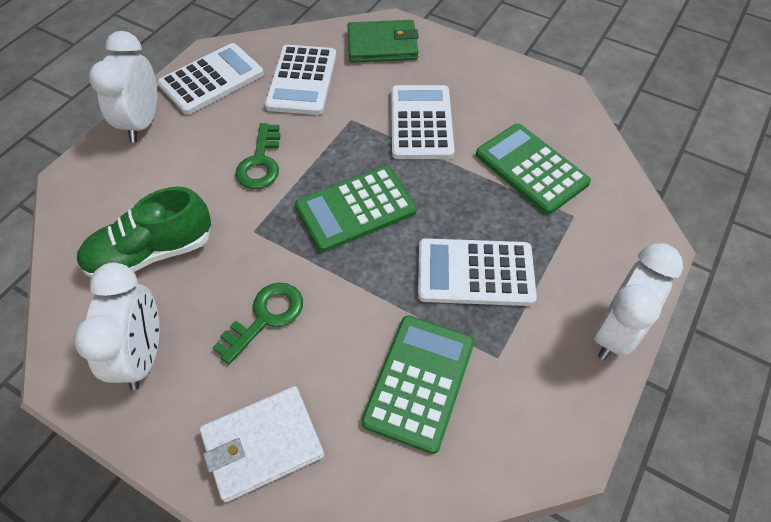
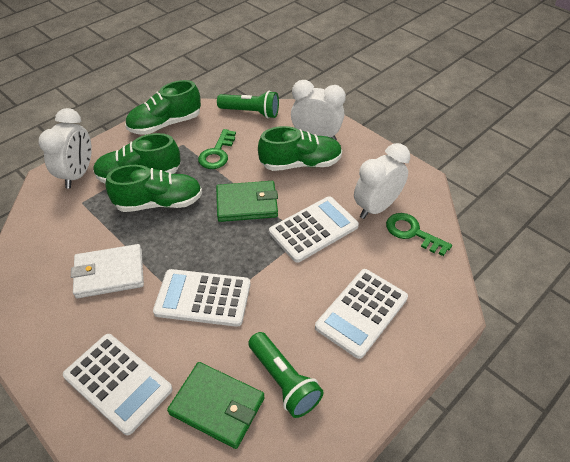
green calculator: [295,166,417,252] [361,316,474,454] [476,124,591,215] = 3 -> none = 0
green flashlight: none = 0 -> [217,91,279,118] [248,332,324,418] = 2
green shoe: [77,187,211,278] = 1 -> [93,133,181,184] [105,165,202,212] [125,80,201,135] [258,126,342,171] = 4
green wallet: [347,20,419,63] = 1 -> [167,362,265,449] [216,181,278,222] = 2

